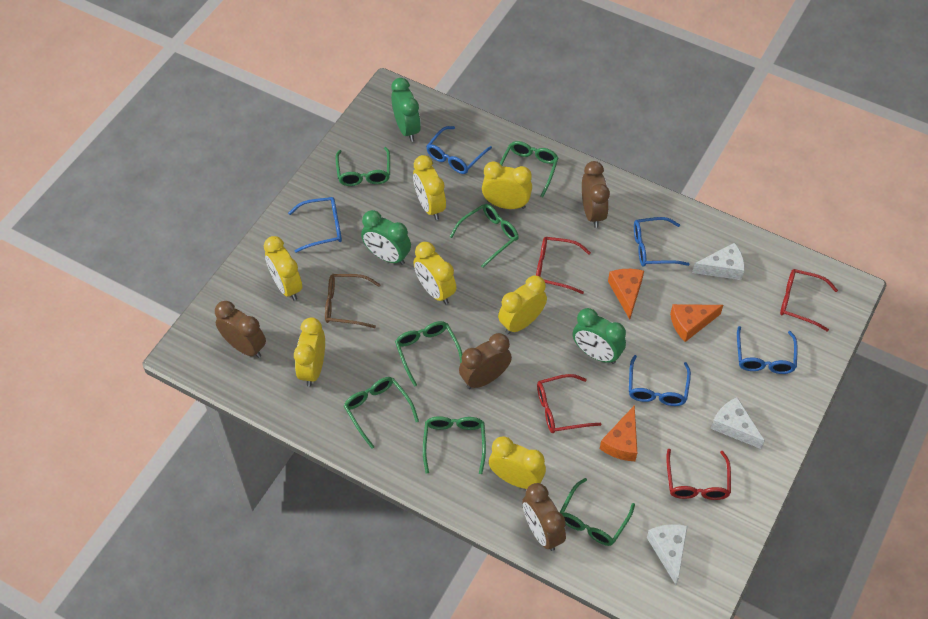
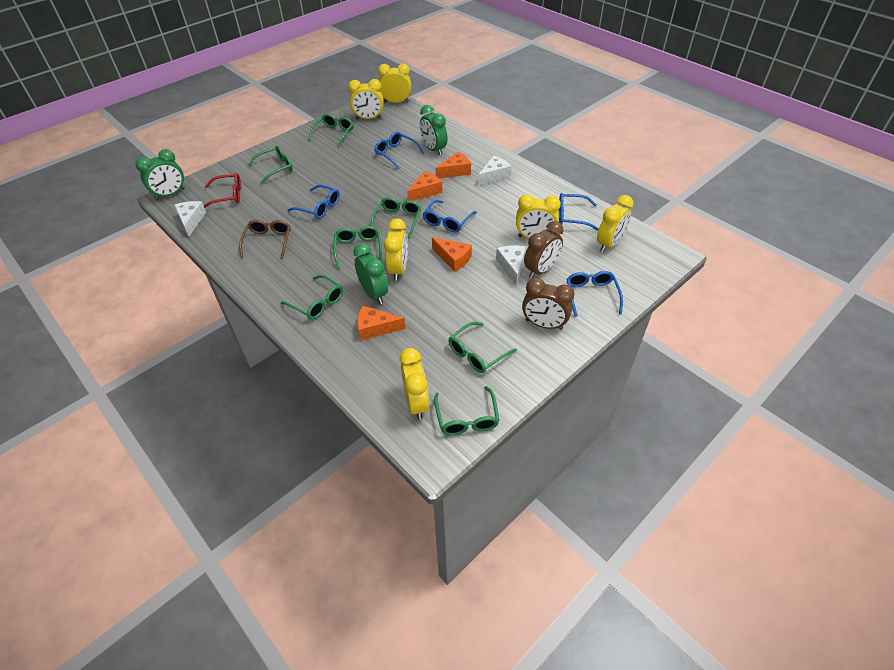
brown clock: [215,301,266,358] [459,333,512,389] [522,483,566,551] [582,161,610,228] = 4 -> [522,278,574,330] [524,221,564,278] = 2
orange cheese: [600,405,637,461] [608,269,644,319] [670,304,723,342] = 3 -> [357,306,406,340] [407,171,442,201] [432,237,472,272] [435,152,471,178] = 4
red glasses: [536,237,591,294] [537,374,602,433] [666,449,731,500] [780,269,838,332] = 4 -> [204,173,241,208] = 1
yellow clock: [264,236,302,301] [294,317,325,387] [413,155,446,220] [414,242,456,304] [482,161,532,209] [489,437,546,489] [498,275,547,334] = 7 -> [348,79,384,120] [378,63,411,103] [384,218,408,281] [399,348,429,420] [516,194,561,238] [597,195,634,252] = 6

